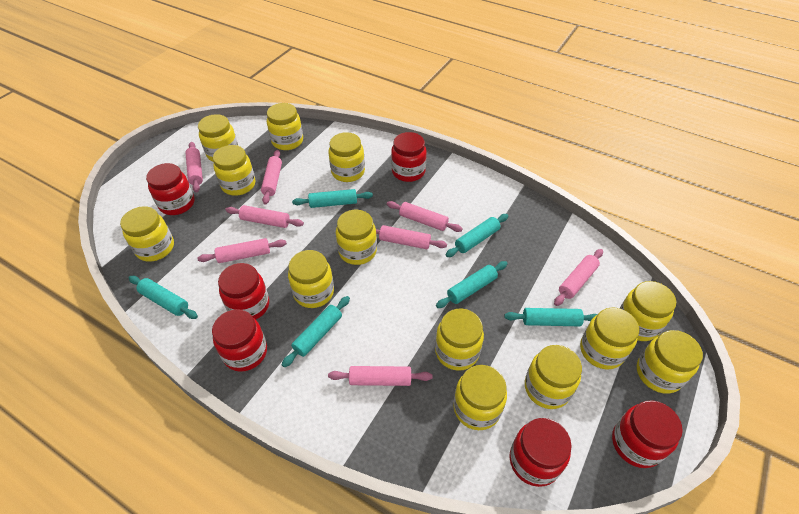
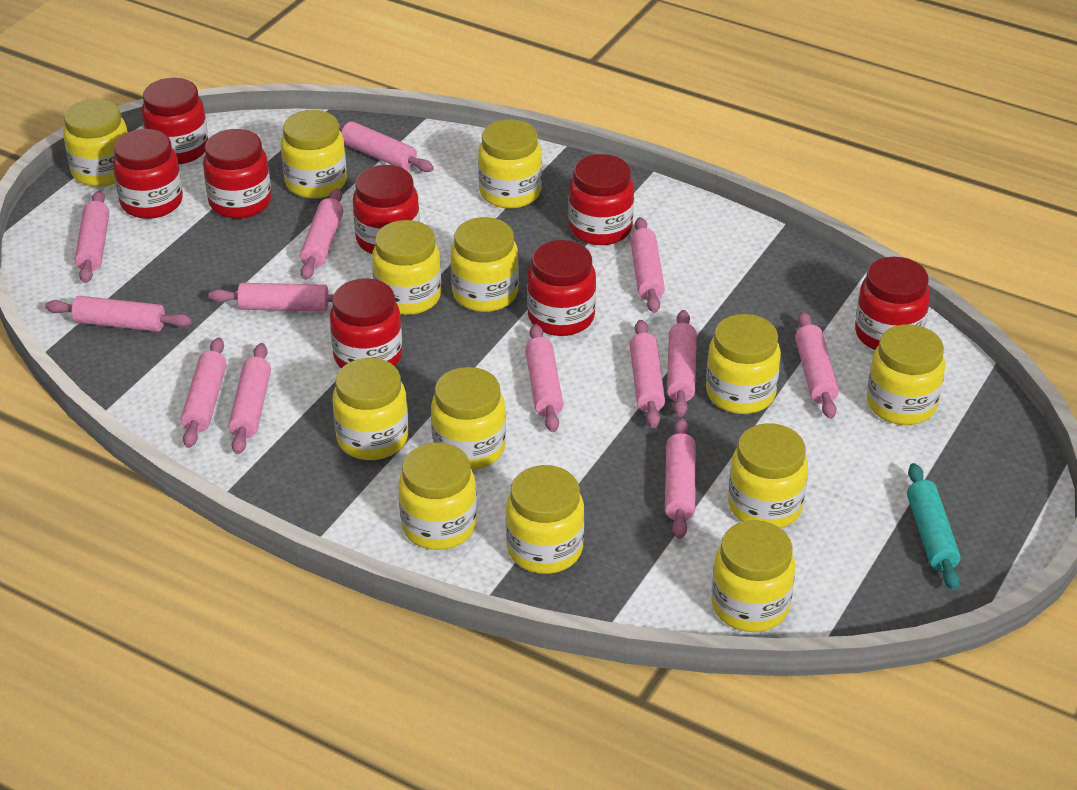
pink rolling pin: [185,142,203,192] [197,238,287,263] [225,205,304,228] [261,150,282,204] [328,366,432,386] [376,225,447,249] [387,201,463,232] [554,249,603,306] = 8 -> [45,296,192,332] [75,191,109,283] [181,337,227,448] [208,283,334,312] [228,343,271,454] [300,188,343,280] [339,121,434,172] [525,324,563,432] [630,217,665,313] [630,320,665,428] [665,418,696,539] [667,310,697,417] [795,312,839,419] = 13
red jar: [146,163,195,215] [212,309,267,372] [218,263,269,320] [391,132,426,182] [510,418,572,487] [612,400,683,468] = 6 -> [113,129,183,219] [142,78,208,164] [203,129,271,219] [330,278,402,368] [353,165,420,254] [527,240,596,336] [568,154,634,245] [855,257,930,350] = 8
turquoise rolling pin: [129,276,198,319] [282,296,350,367] [292,189,373,208] [436,261,507,308] [446,214,508,257] [504,308,598,326] = 6 -> [907,463,960,590] = 1

